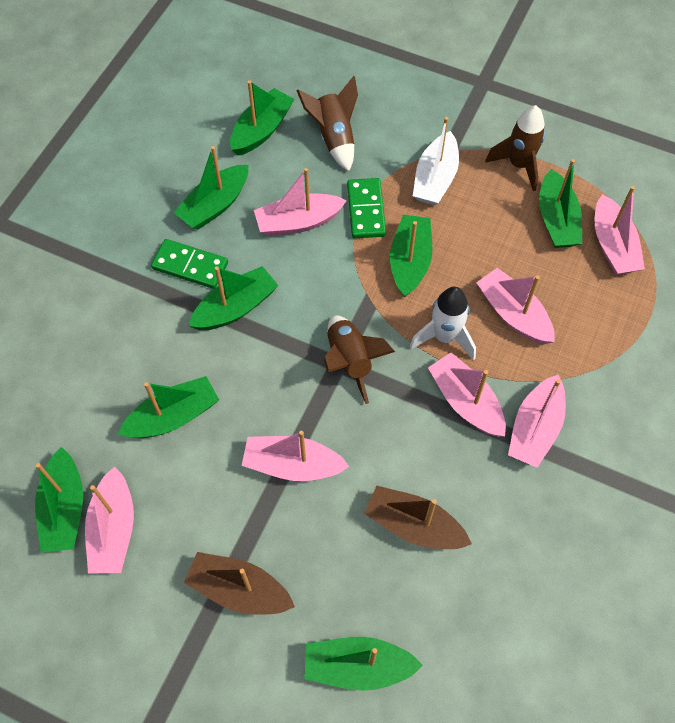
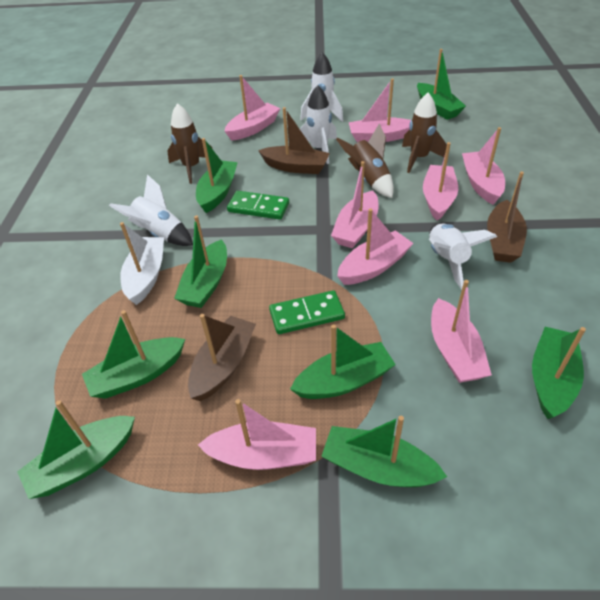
brown boat: [184,552,295,615] [364,486,472,549] = 2 -> [188,314,256,401] [258,107,330,174] [487,171,527,263] = 3
pink boat: [85,466,134,574] [242,431,350,481] [254,168,347,236] [428,352,506,437] [476,268,555,344] [508,375,566,468] [595,186,645,275] = 7 -> [198,399,316,470] [224,75,280,141] [331,161,378,248] [337,209,414,285] [349,78,411,142] [423,142,458,221] [431,280,492,383] [462,127,505,205] = 8
white rocket: [409,287,476,361] = 1 -> [109,174,193,246] [300,52,344,122] [300,85,337,164] [429,224,497,290] = 4

